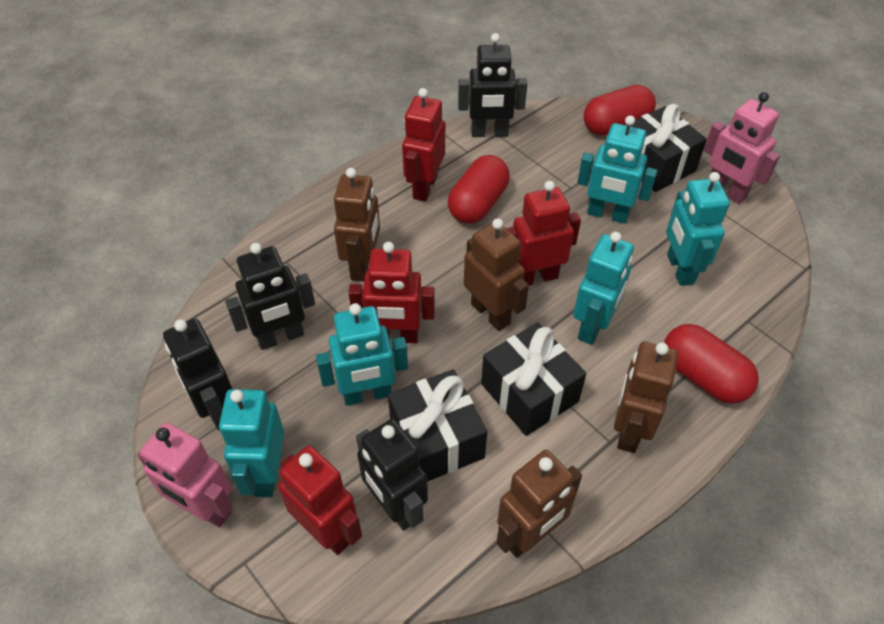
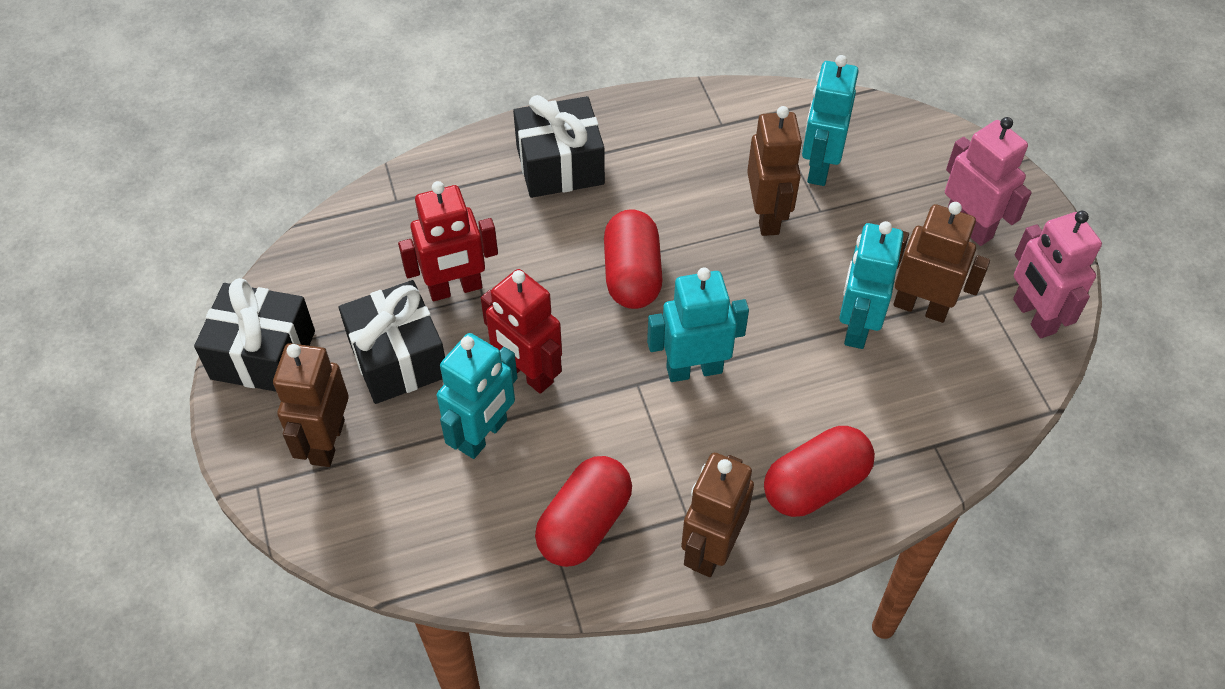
black robot: [163,318,232,430] [225,243,315,350] [356,419,428,531] [458,33,527,137] = 4 -> none = 0
red robot: [278,446,362,555] [348,242,435,343] [402,88,445,202] [506,181,581,286] = 4 -> [398,181,498,301] [481,269,562,394] = 2
turquoise robot: [219,389,284,497] [316,303,408,406] [573,232,634,345] [577,115,657,224] [666,172,730,286] = 5 -> [437,333,518,459] [647,267,749,382] [802,55,859,186] [839,221,904,349] = 4

